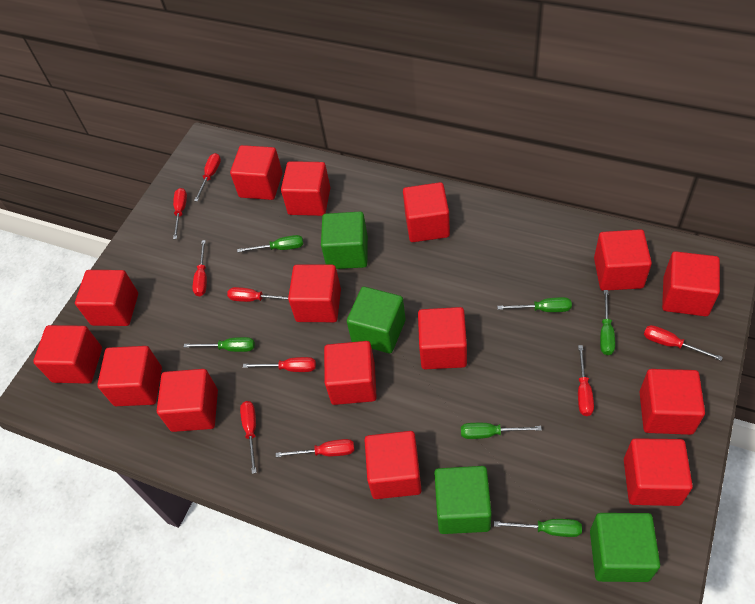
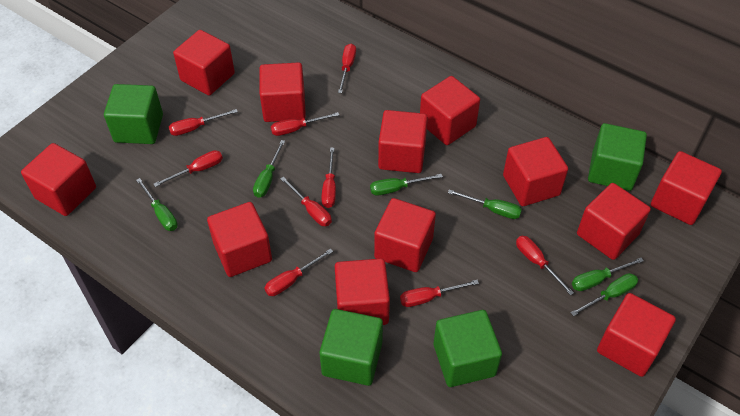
red cube: [33,325,102,384] [75,270,138,326] [97,346,162,406] [157,369,218,432] [230,145,283,200] [281,161,330,216] [288,265,341,322] [324,341,377,405] [365,431,422,499] [403,182,450,242] [418,307,467,369] [594,229,652,291] [624,438,693,506] [640,369,705,435] [662,251,720,316] = 15 -> [21,143,96,216] [173,30,235,96] [207,202,272,277] [259,62,306,122] [335,258,390,325] [374,198,436,272] [378,110,428,173] [420,76,480,145] [503,137,568,206] [577,183,651,260] [597,293,676,377] [651,151,722,225] = 12

